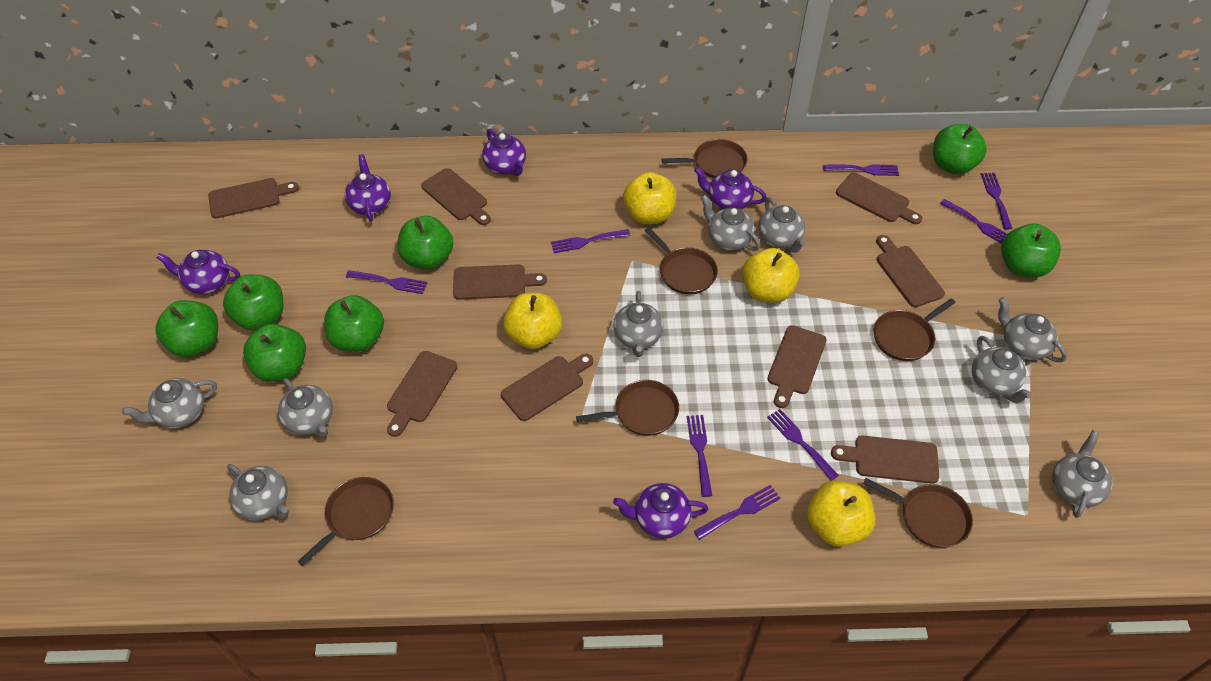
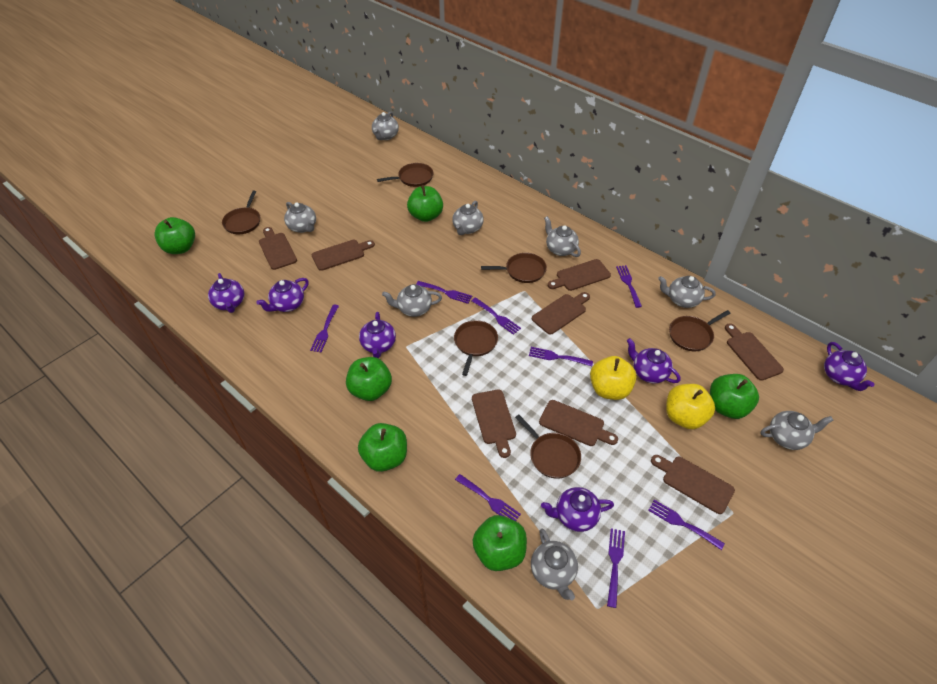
brown cutting board: [208,178,299,219] [387,351,457,437] [421,168,491,225] [453,264,547,300] [501,354,593,421] [768,325,827,408] [831,435,939,484] [836,173,922,224] [876,235,945,307] = 9 -> [259,227,297,270] [312,240,375,271] [472,389,516,458] [532,292,590,335] [539,400,618,446] [548,259,611,291] [651,455,735,514] [725,323,784,381] = 8
green apple: [155,300,218,357] [223,274,283,330] [243,324,306,382] [324,295,384,352] [398,216,453,270] [933,124,987,174] [1001,223,1061,278] = 7 -> [154,217,195,254] [346,357,392,401] [358,423,407,472] [407,185,443,222] [473,515,527,571] [710,374,759,419] = 6
grey teapot: [122,378,217,428] [227,464,289,521] [278,378,333,438] [613,291,664,357] [701,195,761,251] [758,197,805,253] [972,336,1032,403] [998,297,1067,362] [1052,430,1112,518] = 9 -> [284,202,316,233] [372,112,399,140] [382,284,442,317] [452,201,484,235] [531,529,578,600] [544,216,581,257] [658,276,716,308] [760,411,833,450] = 8
purple teapot: [157,250,240,294] [345,154,391,221] [482,129,526,176] [613,483,709,539] [694,167,767,210] = 5 -> [208,273,244,313] [256,278,309,312] [359,312,396,358] [541,487,614,532] [627,338,681,384] [824,342,874,391] = 6
yellow apple: [503,293,562,349] [623,172,676,224] [742,248,800,303] [807,480,875,547] = 4 -> [590,356,637,400] [666,384,715,429] = 2

